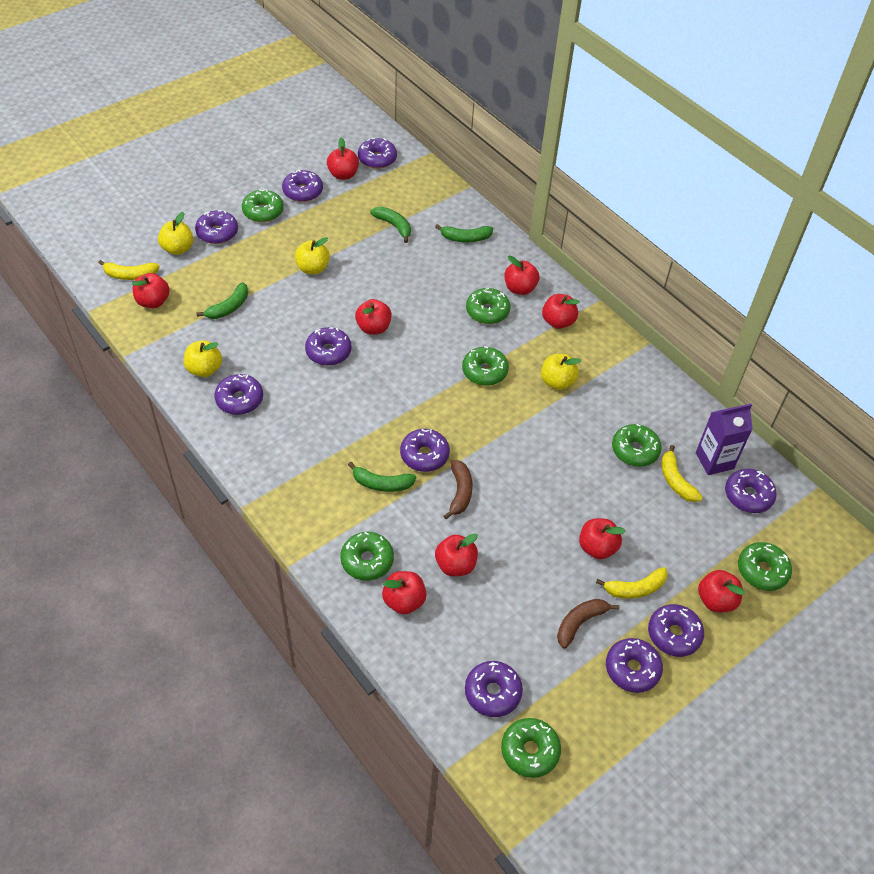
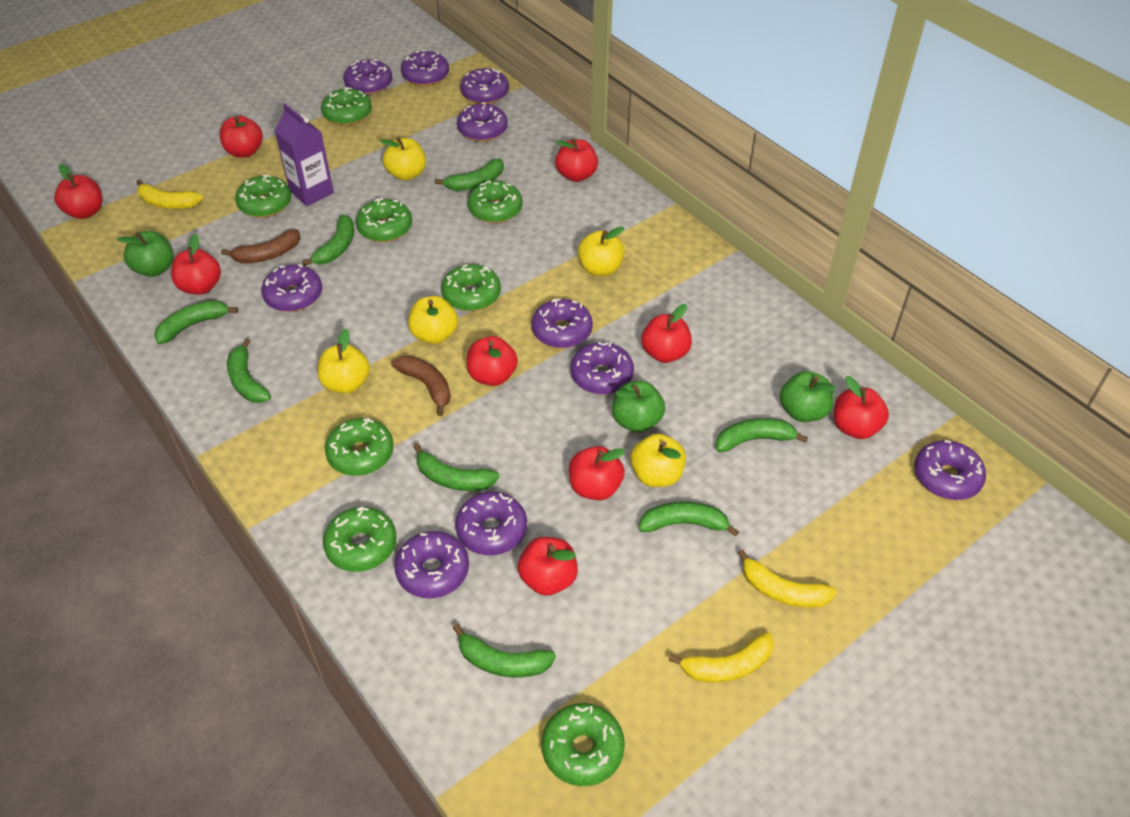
green apple: none = 0 -> [116,231,174,277] [612,381,665,433] [780,371,836,422] = 3
green banana: [196,282,248,319] [348,462,416,492] [370,207,411,243] [435,224,493,243] = 4 -> [154,300,238,344] [227,338,271,403] [302,215,354,266] [414,444,499,491] [435,158,504,191] [453,624,556,677] [639,501,739,537] [716,418,808,452] = 8
green donut: [242,189,284,222] [340,532,394,581] [462,346,509,386] [466,288,510,324] [501,718,561,778] [612,424,662,467] [738,542,792,591] = 7 -> [235,175,291,218] [321,87,372,125] [323,507,397,572] [325,418,394,476] [356,198,412,242] [441,264,501,311] [468,180,523,223] [541,703,625,786] = 8
yellow apple: [158,212,194,255] [184,340,222,377] [295,237,330,274] [541,354,581,390] = 4 -> [318,329,370,394] [380,137,426,181] [408,296,458,344] [578,226,625,276] [630,434,686,487] = 5

